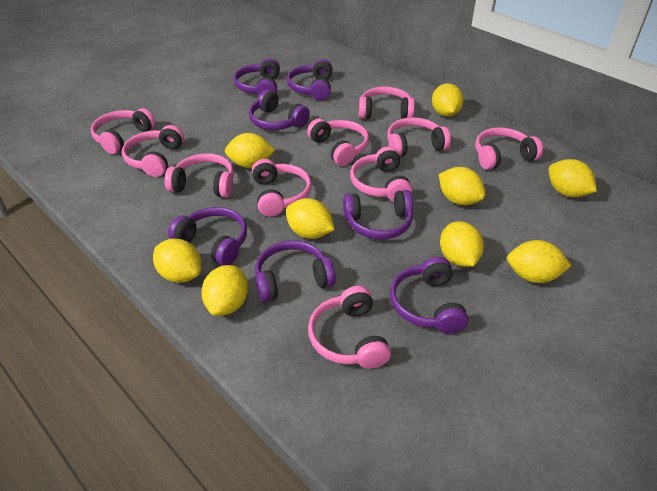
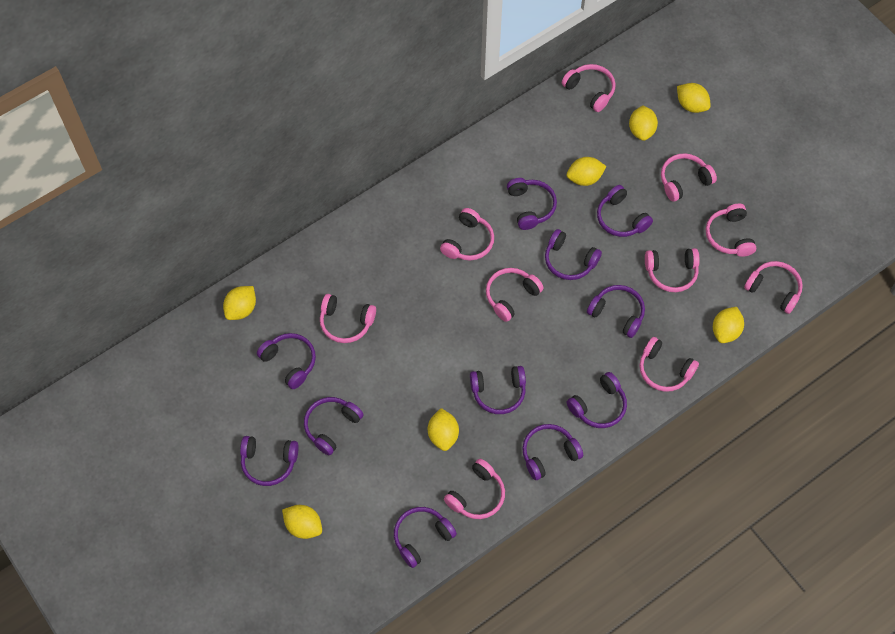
purple headphones: [168,207,247,266] [234,58,280,95] [249,89,310,130] [255,240,336,302] [287,59,332,101] [343,190,413,239] [390,257,468,334] = 7 -> [240,436,298,486] [257,333,316,389] [304,397,364,455] [394,507,457,568] [470,366,526,414] [507,178,557,230] [522,424,583,480] [545,229,602,280] [567,372,627,428] [587,285,645,338] [597,185,653,237] = 11
yellow lemon: [153,239,202,283] [201,265,248,316] [225,133,275,168] [286,198,335,239] [432,83,464,117] [439,167,485,205] [440,221,484,267] [507,240,571,283] [549,159,597,197] = 9 -> [223,286,256,320] [282,505,322,539] [428,408,459,451] [567,157,606,186] [629,105,658,141] [677,83,711,113] [713,307,744,343] = 7

